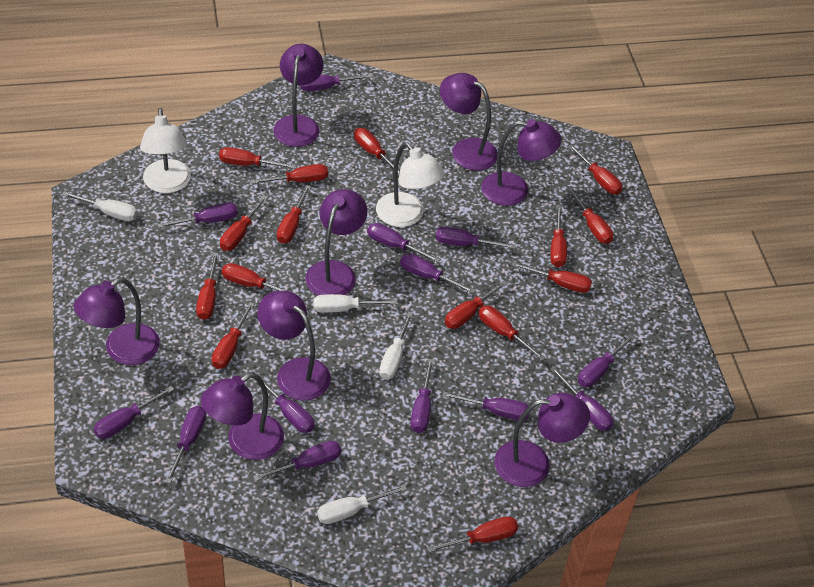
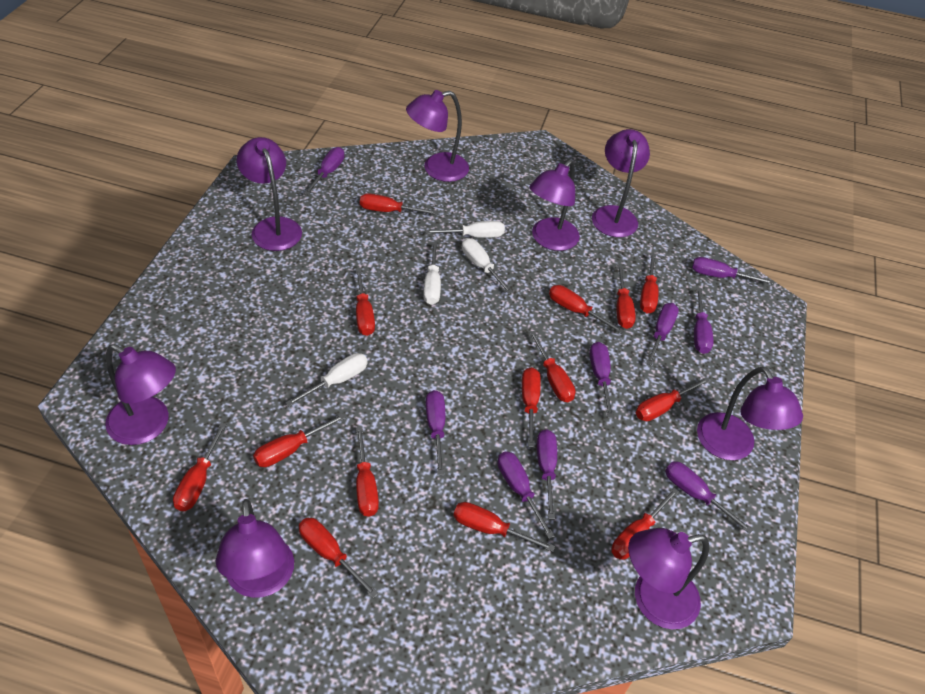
purple screwdriver: [93,386,174,439] [157,203,238,228] [165,406,206,484] [253,441,341,481] [254,372,314,433] [300,74,372,91] [367,223,440,263] [400,254,476,294] [411,359,434,433] [436,227,516,249] [443,392,529,420] [550,367,614,431] [578,333,636,387] = 13 -> [304,147,344,195] [426,390,445,475] [498,452,555,539] [537,429,557,519] [590,342,614,418] [646,303,679,365] [665,461,753,534] [692,257,774,284] [694,288,714,354] = 9
red screwdriver: [196,253,219,320] [212,302,255,369] [219,147,296,169] [220,196,268,251] [222,263,300,296] [250,164,328,184] [277,185,311,244] [354,128,400,175] [427,516,518,553] [445,281,508,329] [479,306,545,361] [511,262,592,293] [551,206,567,267] [567,187,613,244] [568,144,622,194] = 15 -> [173,423,227,511] [253,413,346,467] [299,518,379,598] [356,269,375,336] [356,426,379,517] [360,193,438,215] [453,502,555,552] [522,367,541,448] [529,331,575,402] [549,285,624,334] [611,488,679,560] [616,265,636,329] [636,377,710,421] [640,253,658,314] = 14
white lamp: [140,108,191,193] [376,142,445,227] = 2 -> none = 0

